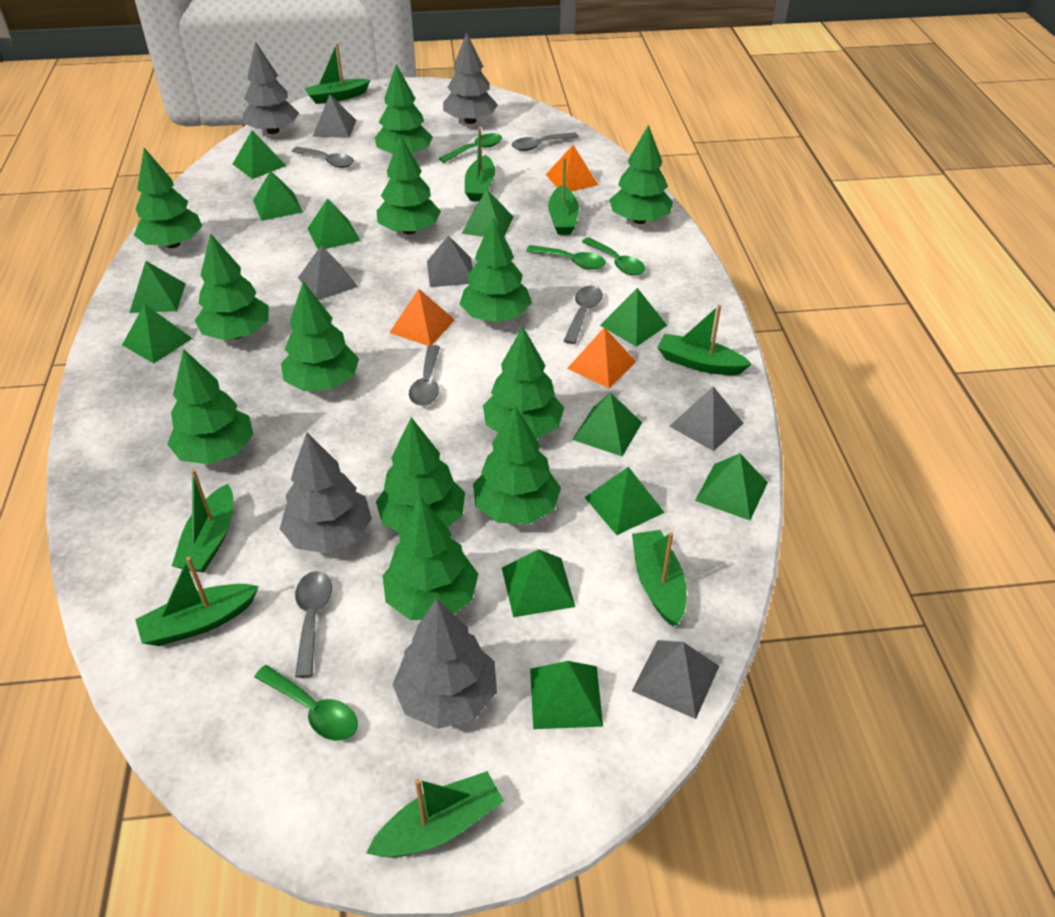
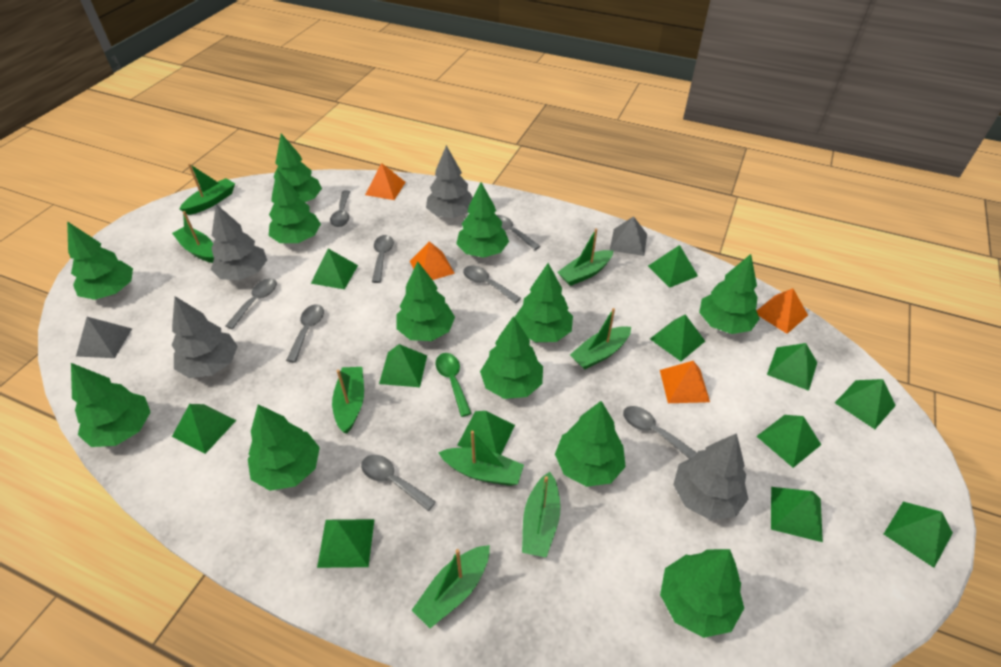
green spoon: [254,665,358,741] [439,133,502,163] [526,245,606,270] [582,237,645,275] = 4 -> [435,353,472,417] = 1
grey pyramid: [298,245,358,300] [312,94,357,138] [427,235,473,287] [632,640,719,719] [669,386,743,451] = 5 -> [76,317,132,358] [610,216,647,256] = 2
grey spoon: [292,147,354,168] [295,571,332,678] [409,345,440,406] [512,132,579,151] [564,286,603,344] = 5 -> [225,278,277,329] [286,304,324,362] [330,190,350,227] [361,455,436,511] [372,235,394,283] [463,265,521,304] [497,215,540,250] [623,406,697,459] = 8
orange pyramid: [389,289,455,346] [546,145,598,191] [567,327,636,388] = 3 -> [365,163,406,200] [410,241,455,280] [660,361,710,403] [757,288,808,334] = 4

